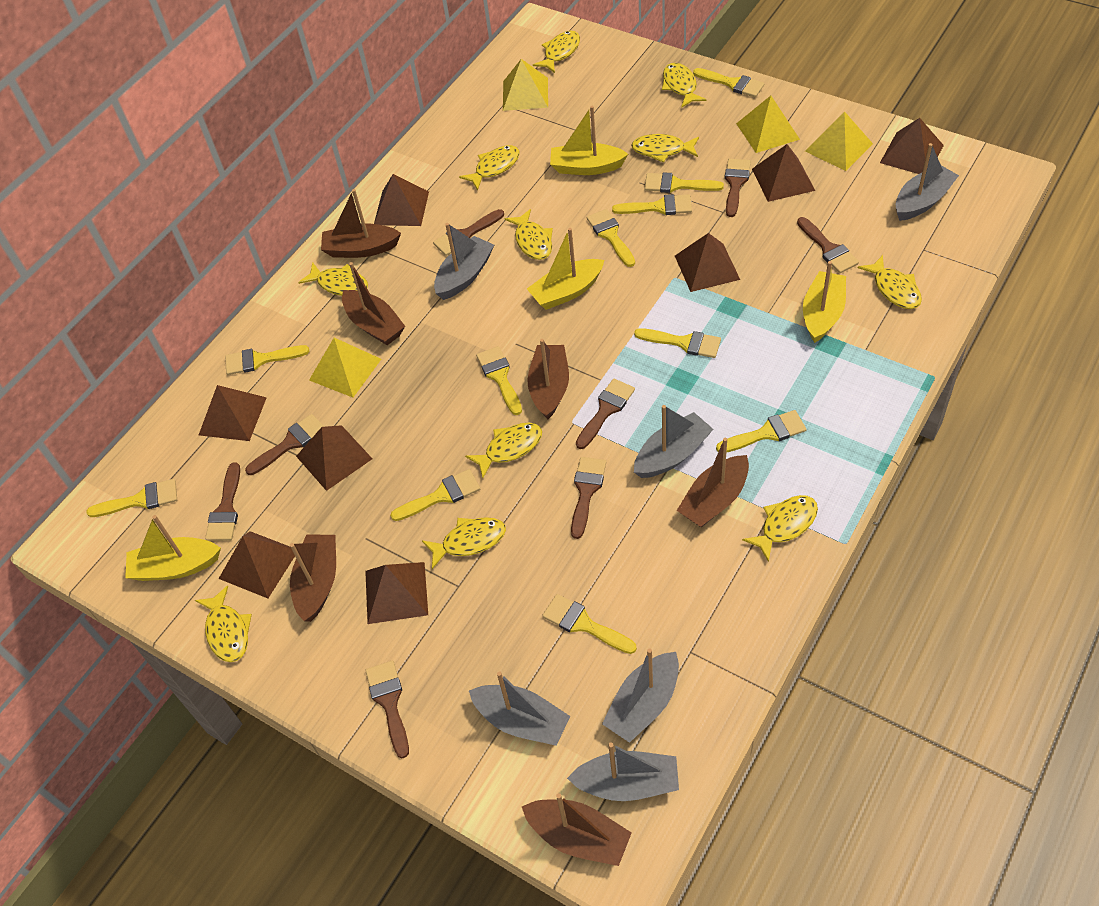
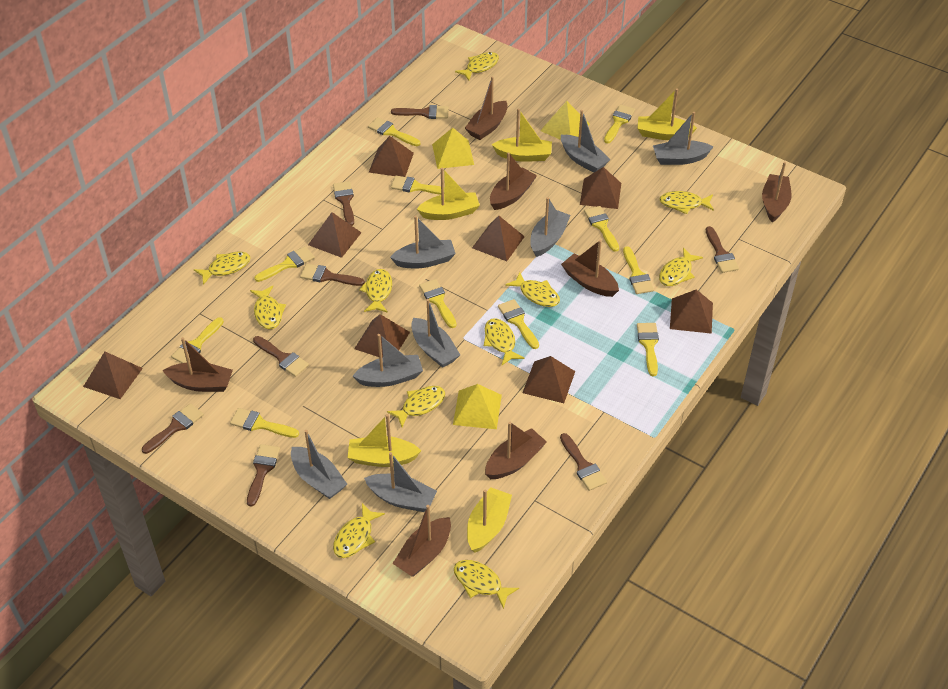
brown boat: [290,534,336,622] [321,189,401,258] [342,262,405,345] [522,793,632,866] [527,339,569,419] [677,437,749,528] = 6 -> [162,337,233,392] [393,505,451,577] [465,77,508,140] [485,422,547,479] [490,152,537,210] [561,240,619,297] [762,162,792,222] = 7
grey boat: [434,223,494,300] [469,671,570,746] [567,743,679,801] [602,648,679,743] [634,405,713,478] [896,143,959,221] = 6 -> [291,430,347,499] [353,334,423,387] [364,452,437,512] [390,216,456,268] [411,299,460,368] [530,197,570,257] [561,110,610,173] [653,112,713,165] = 8
yellow boat: [125,515,221,581] [527,228,604,310] [550,106,628,175] [803,261,846,343] = 4 -> [347,414,421,467] [417,168,480,220] [467,487,512,553] [491,109,552,162] [637,88,697,140] = 5
yellow pyramid: [309,338,381,398] [503,59,548,111] [736,96,800,153] [805,111,873,171] = 4 -> [432,128,474,169] [453,384,502,429] [540,101,590,140] = 3

